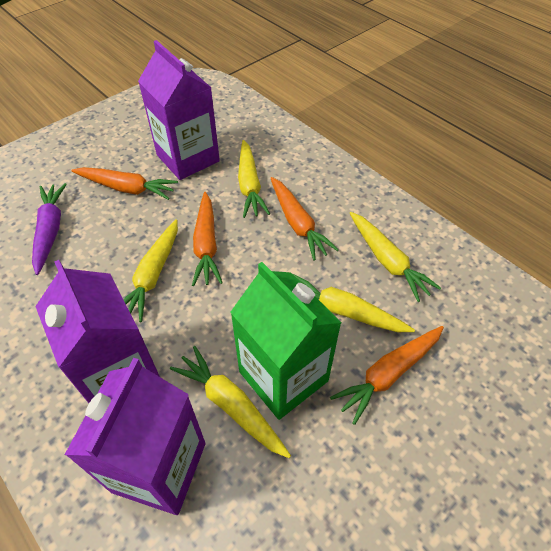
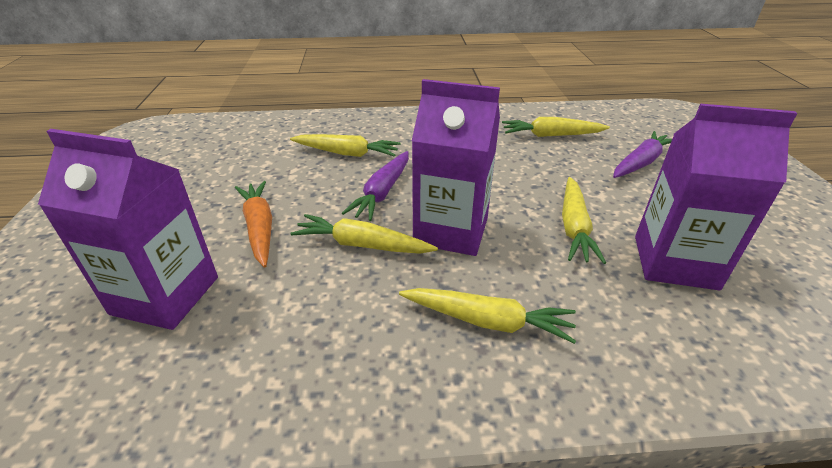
green carton: [230,262,342,420] = 1 -> none = 0
orange carrot: [71,167,178,200] [192,192,223,286] [271,177,339,261] [330,326,444,425] = 4 -> [235,181,272,268] = 1
purple carrot: [32,183,67,275] = 1 -> [342,151,409,221] [613,131,672,178] = 2

